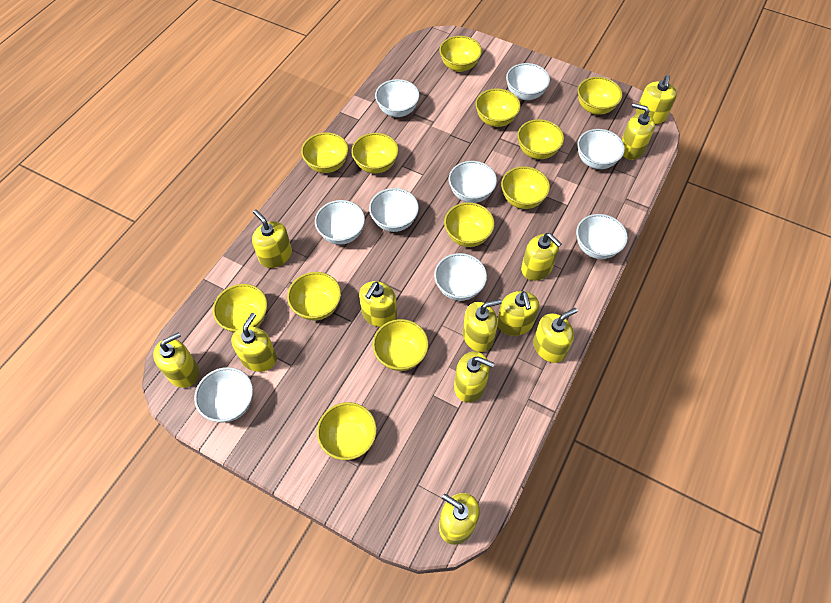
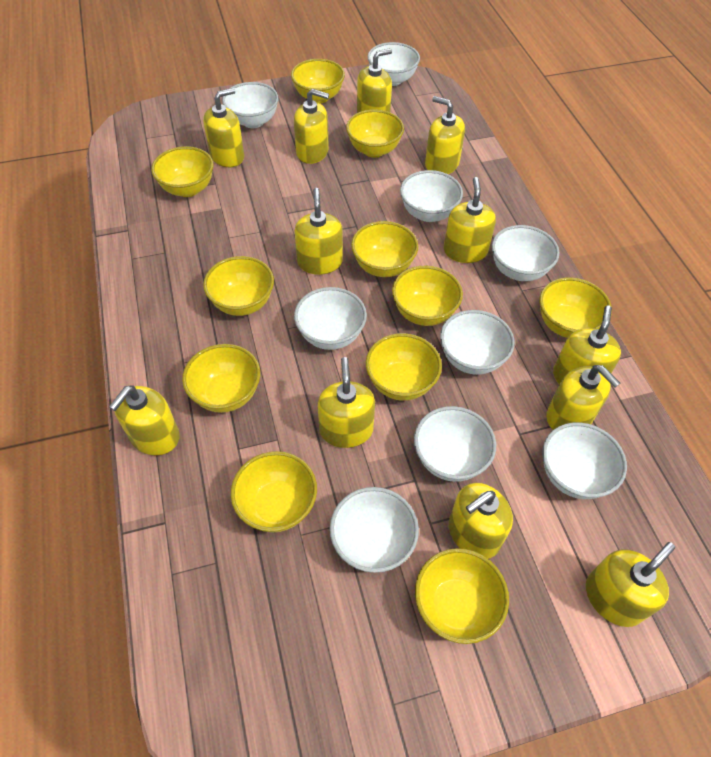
yellow bowl: [213,284,268,333] [287,272,341,321] [301,132,348,173] [317,402,377,460] [352,133,399,173] [373,319,429,371] [439,36,482,72] [444,202,495,247] [475,88,521,127] [501,166,550,209] [517,119,564,159] [578,77,623,115] = 12 -> [151,146,214,197] [182,344,260,413] [203,256,274,316] [231,451,317,532] [291,59,345,103] [346,109,404,158] [351,221,418,277] [366,333,442,401] [392,265,463,326] [415,548,509,644] [540,277,612,338] = 11

